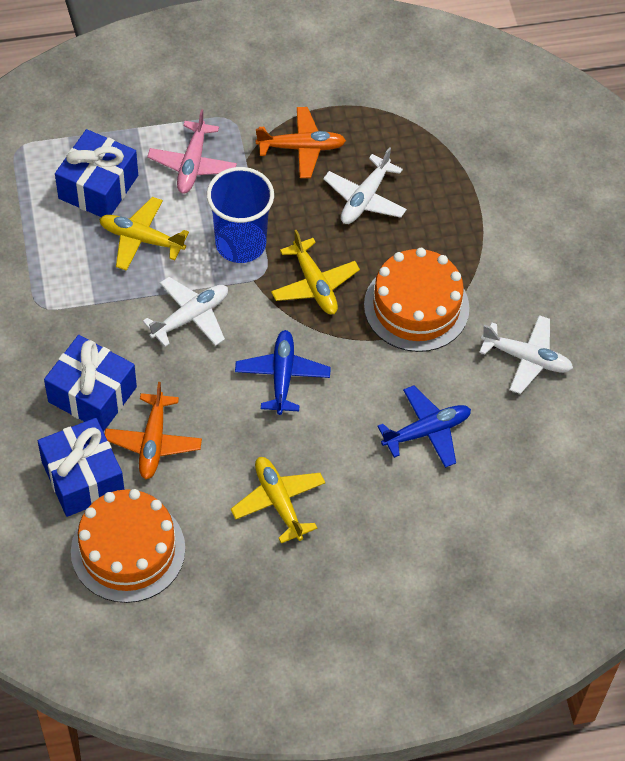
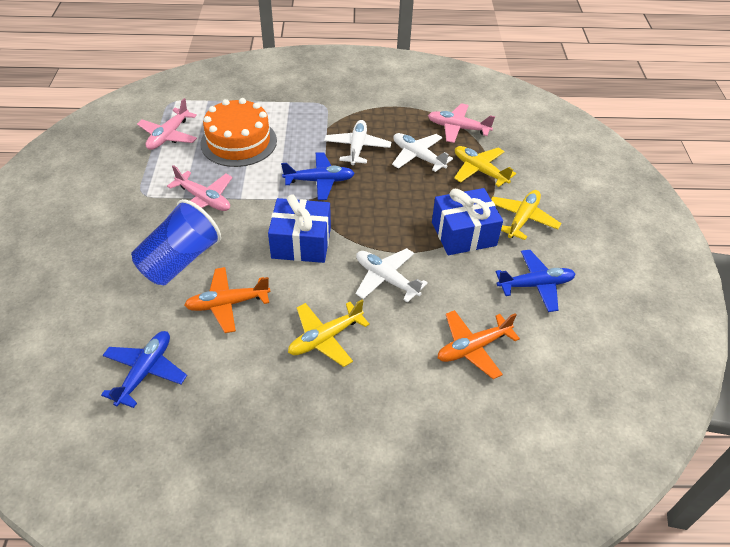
blue gift: [38,418,124,517] [44,335,137,432] [55,129,138,217] = 3 -> [268,194,331,263] [432,188,503,255] = 2
blue plane: [235,330,331,415] [377,386,471,468] = 2 -> [101,331,187,408] [281,152,355,200] [496,250,575,312] = 3
orange cake: [71,489,185,603] [364,248,470,352] = 2 -> [200,98,277,167] = 1
pink plane: [147,109,237,194] = 1 -> [137,98,197,150] [167,165,233,211] [428,103,495,143] = 3

